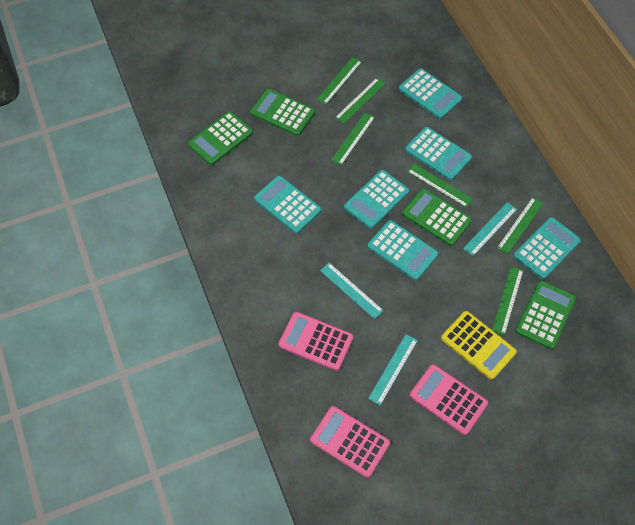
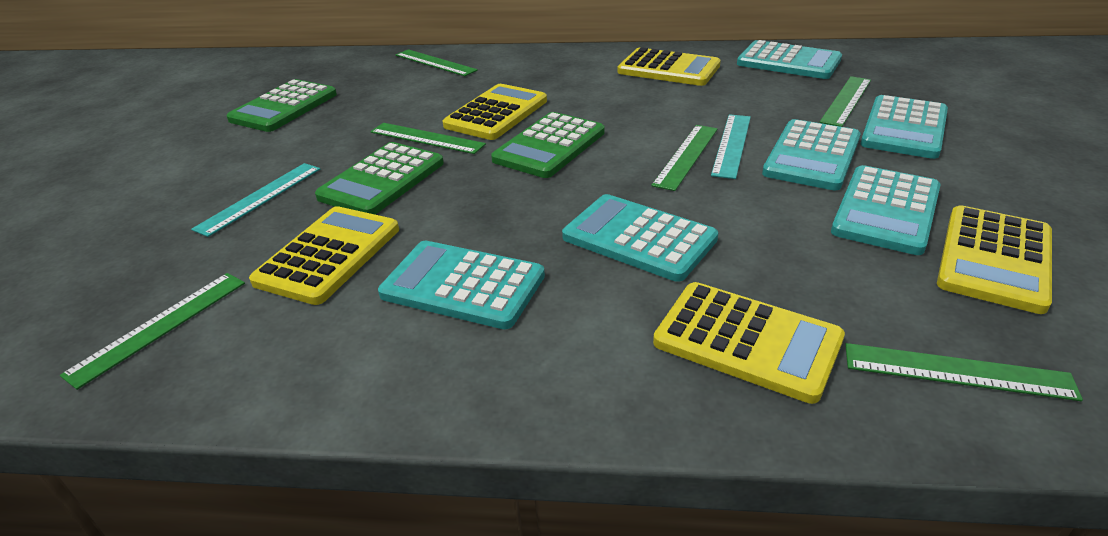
green calculator: [188,111,253,165] [250,89,315,136] [402,188,472,246] [515,280,576,349] = 4 -> [226,79,337,132] [315,142,444,215] [491,112,605,178] = 3
pink calculator: [279,312,353,371] [310,406,390,478] [410,364,488,435] = 3 -> none = 0
turquoise ruler: [320,263,384,319] [368,334,418,405] [463,202,517,256] = 3 -> [191,163,320,237] [711,114,751,179] = 2
yellow calculator: [441,311,517,380] = 1 -> [249,206,399,305] [443,84,547,140] [617,47,721,86] [653,282,845,404] [937,205,1052,314] = 5

